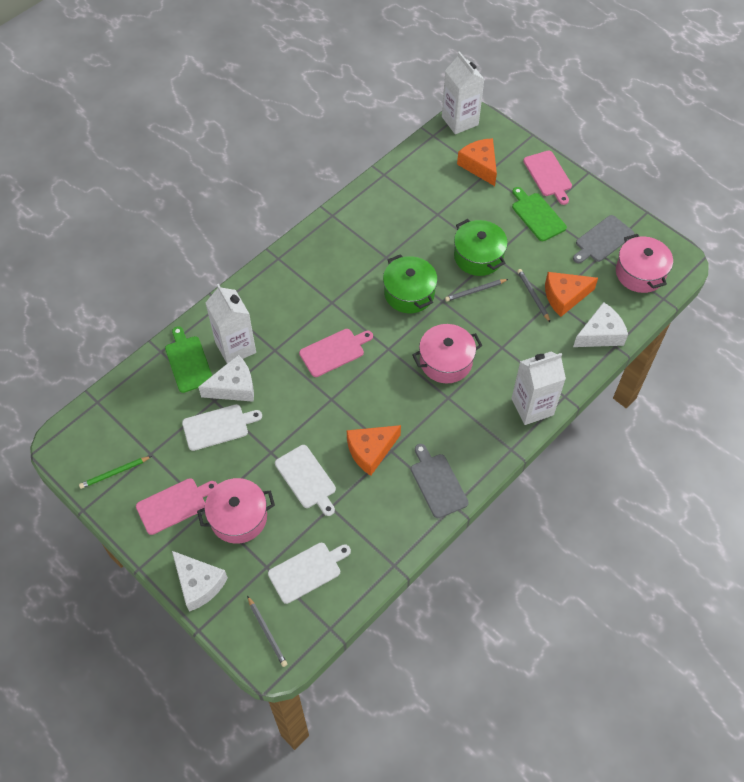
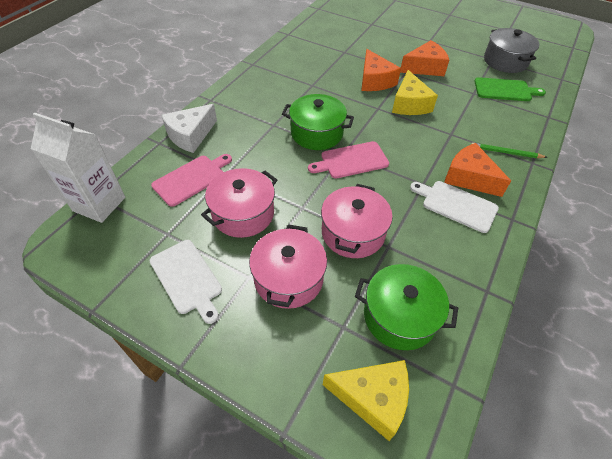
green cutting board: [165,326,212,393] [512,187,567,241] = 2 -> [474,77,546,101] = 1
grey cutting board: [411,444,469,518] [573,215,634,263] = 2 -> none = 0
grey pencil: [247,596,287,667] [445,279,508,302] [517,269,551,323] = 3 -> none = 0
grey pot: none = 0 -> [484,28,539,73] = 1
pink cutting board: [136,478,217,535] [299,329,373,377] [523,151,572,205] = 3 -> [151,154,232,207] [308,141,389,179] = 2
white carton: [206,284,256,363] [442,51,484,134] [511,352,566,425] = 3 -> [31,112,125,223] = 1
white cheese: [172,551,228,612] [198,355,254,402] [573,302,628,347] = 3 -> [161,104,217,153] = 1
white cutting board: [182,404,262,451] [268,543,351,604] [275,445,336,516] = 3 -> [150,240,222,324] [410,181,499,233] = 2
yellow cheese: none = 0 -> [323,360,409,441] [392,70,438,115] = 2

